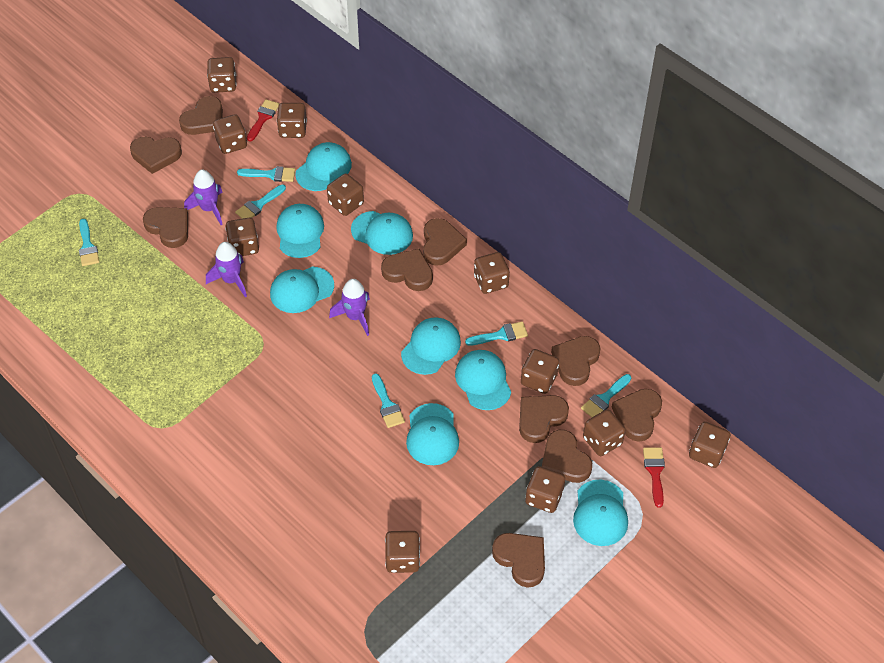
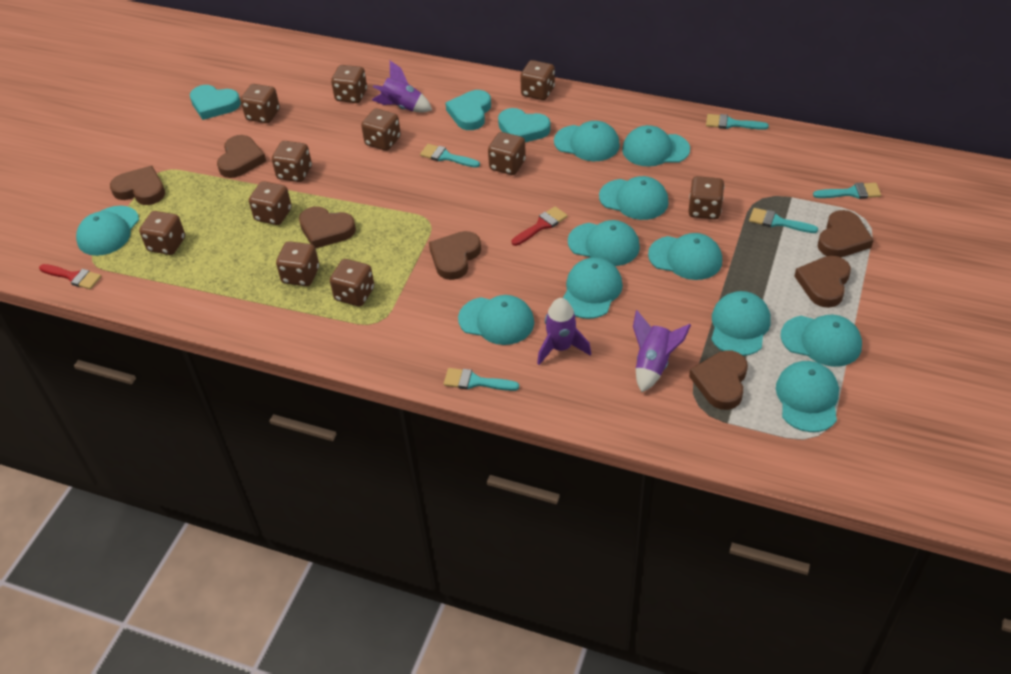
brown heart: [130,137,182,174] [143,207,188,248] [179,96,223,135] [381,249,433,291] [423,218,467,266] [492,533,545,588] [519,395,569,443] [542,430,592,483] [551,336,601,386] [611,389,662,442] = 10 -> [110,166,165,205] [217,135,266,178] [299,206,356,248] [429,231,481,280] [689,350,748,410] [794,256,851,308] [818,210,874,258] = 7
turquoise brush: [79,219,99,266] [235,185,286,219] [237,166,295,182] [372,373,405,428] [465,321,528,346] [581,374,631,417] = 6 -> [420,144,480,168] [444,368,519,391] [706,114,769,130] [749,208,818,233] [813,182,881,199] = 5
turquoise cap: [270,267,334,313] [276,204,324,258] [295,142,352,191] [351,211,413,255] [401,317,461,375] [406,403,459,465] [455,350,511,410] [573,480,628,546] = 8 -> [76,206,139,256] [458,295,534,345] [554,121,620,161] [563,257,623,319] [568,220,640,266] [599,176,669,220] [622,125,690,167] [648,233,722,280] [711,291,771,356] [776,361,839,432] [781,315,862,367] = 11
turquoise heart: none = 0 -> [190,85,241,120] [445,90,491,130] [498,108,551,142] = 3

